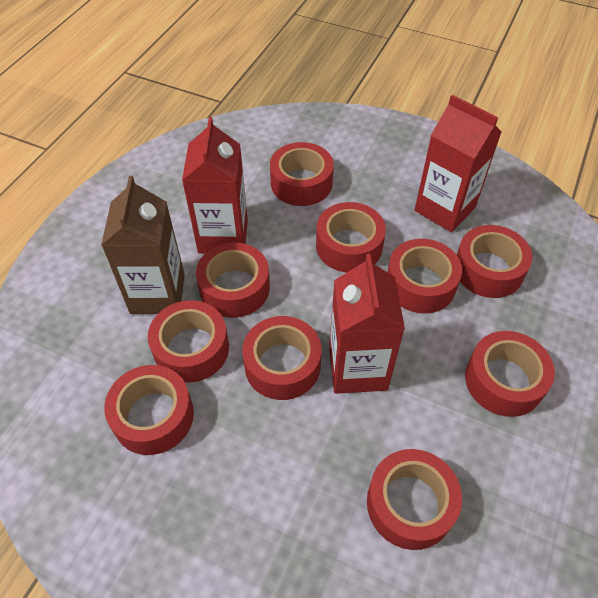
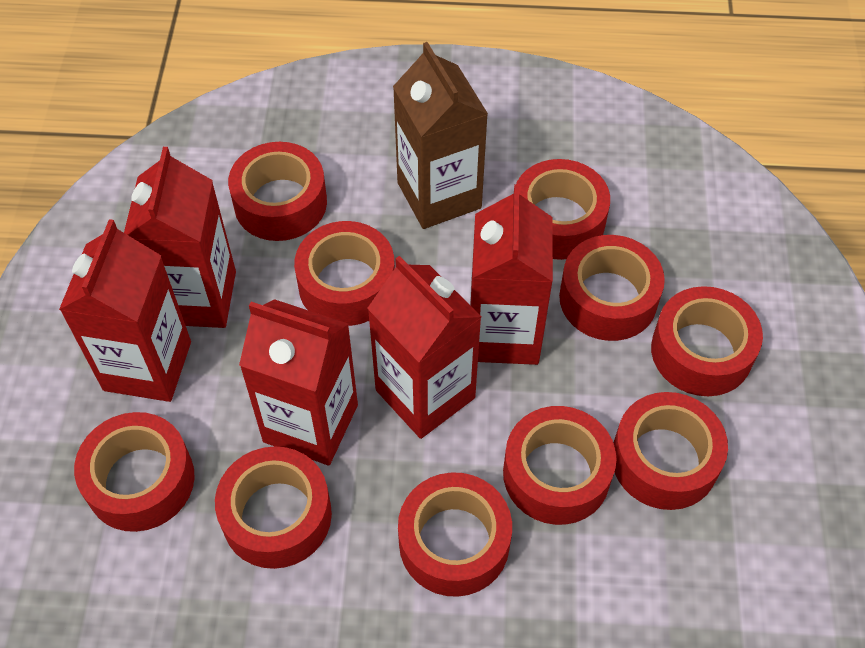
red carton: [182,117,248,254] [329,254,405,394] [415,95,501,232] = 3 -> [59,219,191,402] [124,147,236,328] [239,299,358,466] [367,256,481,439] [470,184,553,365] = 5

